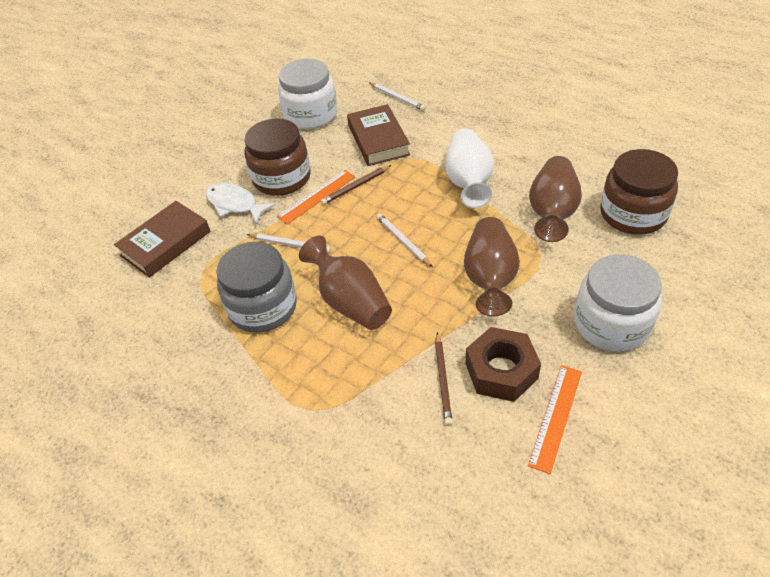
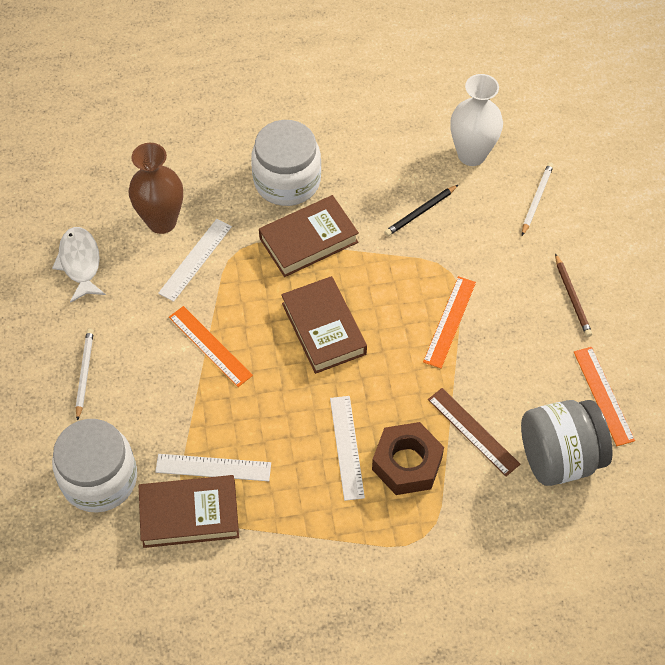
black pencil: none = 0 -> [384,185,458,236] = 1
brown book: [114,201,210,278] [347,104,410,166] = 2 -> [139,475,239,548] [259,195,359,277] [281,276,367,374] = 3
brown jar: [244,118,311,196] [600,149,678,235] = 2 -> none = 0
brown pencil: [321,165,391,205] [435,332,453,426] = 2 -> [555,253,592,337] = 1
brown ruler: none = 0 -> [428,388,520,476] = 1
brown vase: [299,236,392,330] [464,217,520,316] [529,156,582,242] = 3 -> [128,143,183,234] = 1
orange ruler: [277,170,356,224] [528,365,582,474] = 2 -> [169,306,253,387] [423,276,476,368] [574,347,635,446] = 3
white pencil: [246,233,331,253] [369,82,426,111] [376,213,433,268] = 3 -> [76,329,94,421] [522,162,554,236] = 2
white ruler: none = 0 -> [155,454,271,481] [158,219,232,302] [330,396,365,501] = 3

